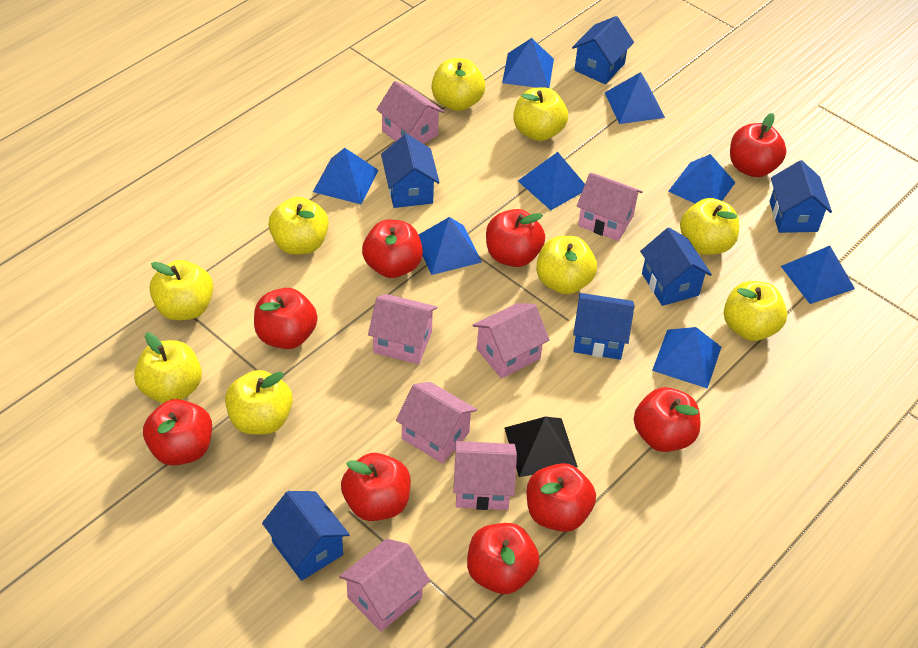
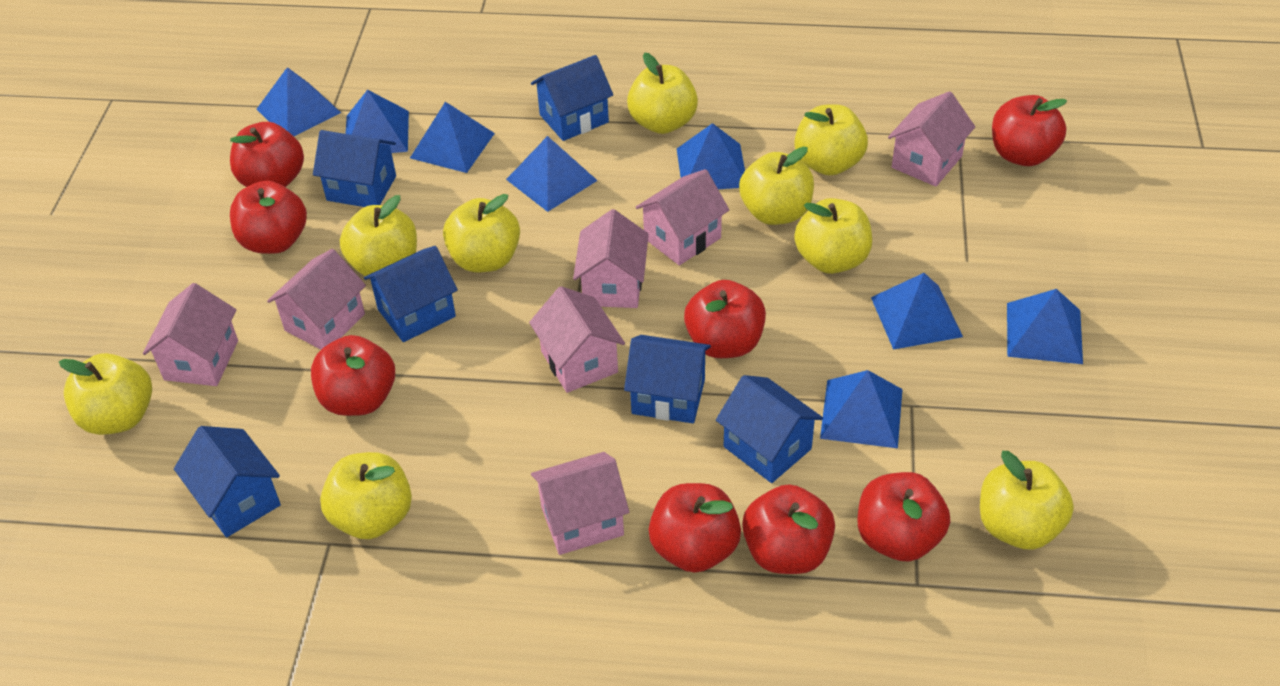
black pyramid: [505,417,578,477] = 1 -> none = 0
red apple: [143,399,212,466] [254,288,318,349] [341,453,411,521] [362,220,423,278] [467,523,540,594] [486,209,545,267] [527,463,596,532] [634,387,701,452] [730,113,786,177] = 9 -> [230,122,304,187] [230,181,307,254] [311,335,395,416] [649,483,741,573] [684,280,766,358] [742,484,835,574] [858,472,950,561] [992,95,1067,166] = 8

